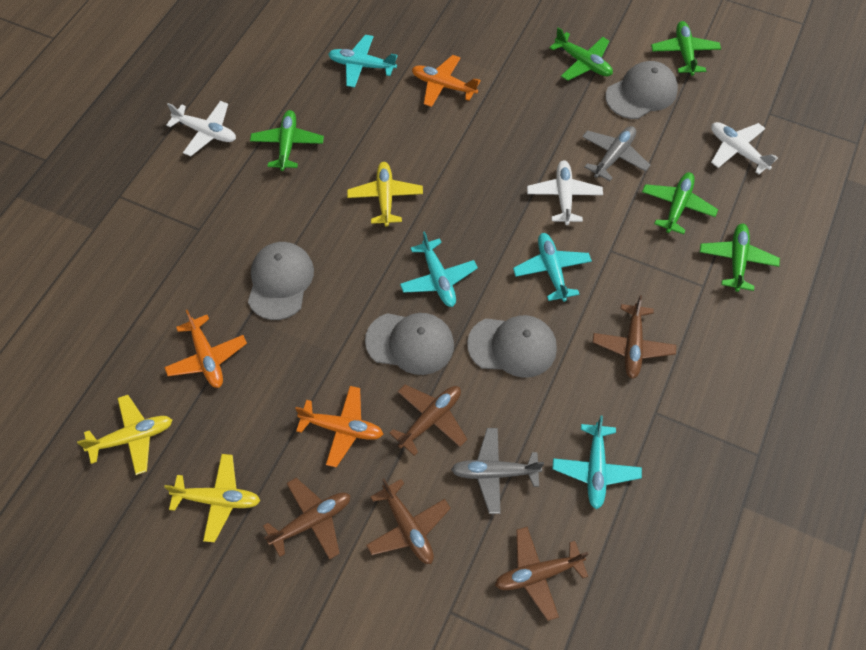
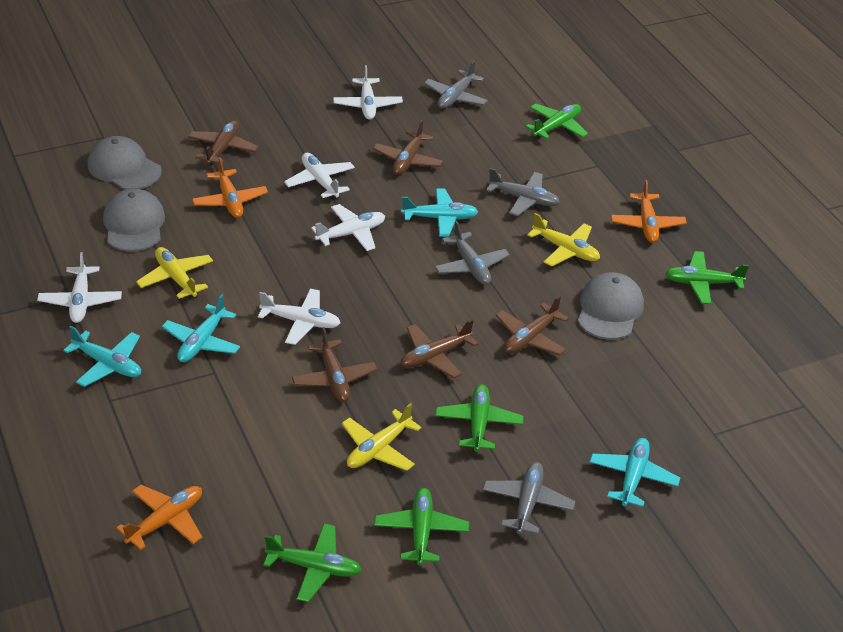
grey cap: [248,242,314,320] [365,313,454,375] [467,315,557,378] [606,61,678,119] = 4 -> [88,136,162,190] [103,189,165,251] [577,272,644,340] = 3
grey plane: [451,428,544,514] [582,126,651,181] = 2 -> [424,61,488,109] [434,221,510,285] [483,462,575,534] [486,168,560,216] = 4
white plane: [166,101,236,156] [527,160,603,225] [711,122,778,174] = 3 -> [37,252,122,323] [258,289,341,345] [284,153,355,199] [311,204,385,251] [333,65,403,120] = 5

